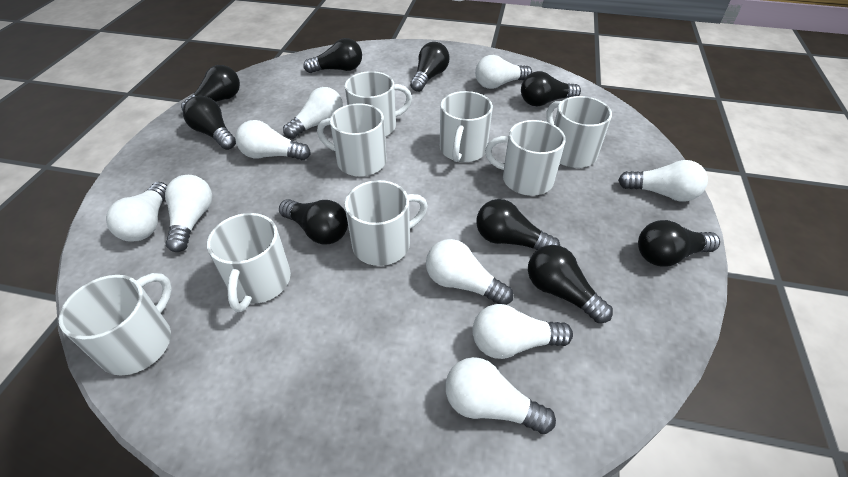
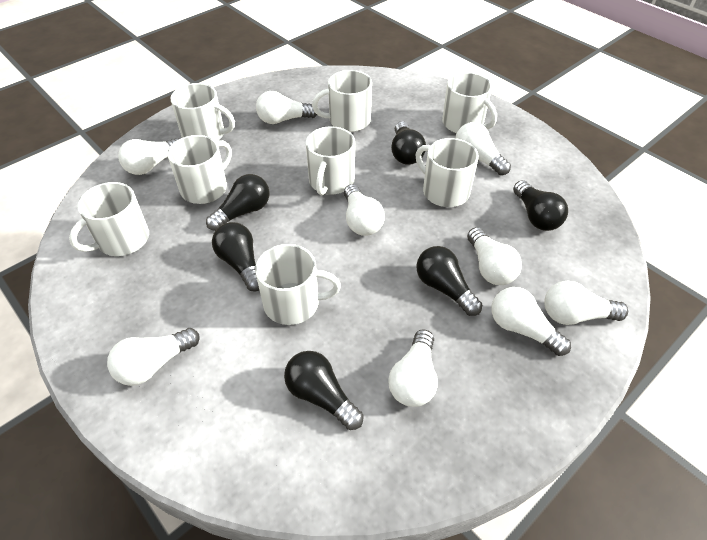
black light bulb: [181,65,240,111] [183,96,236,150] [279,199,348,245] [303,38,362,73] [410,42,450,92] [476,199,560,250] [521,71,581,106] [528,245,613,323] [638,220,720,267] = 9 -> [206,174,270,231] [212,222,259,291] [284,351,364,430] [391,121,426,165] [416,246,483,316] [513,180,568,231] = 6

